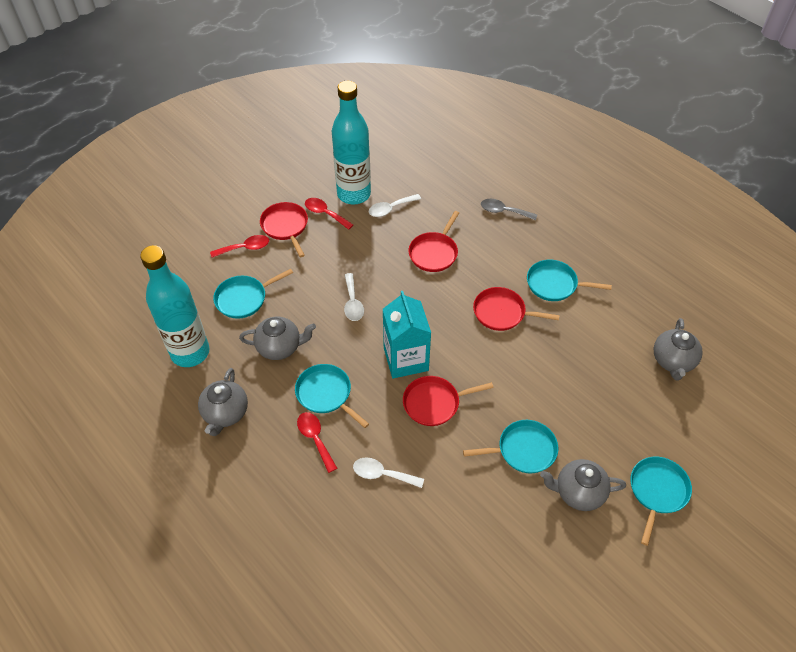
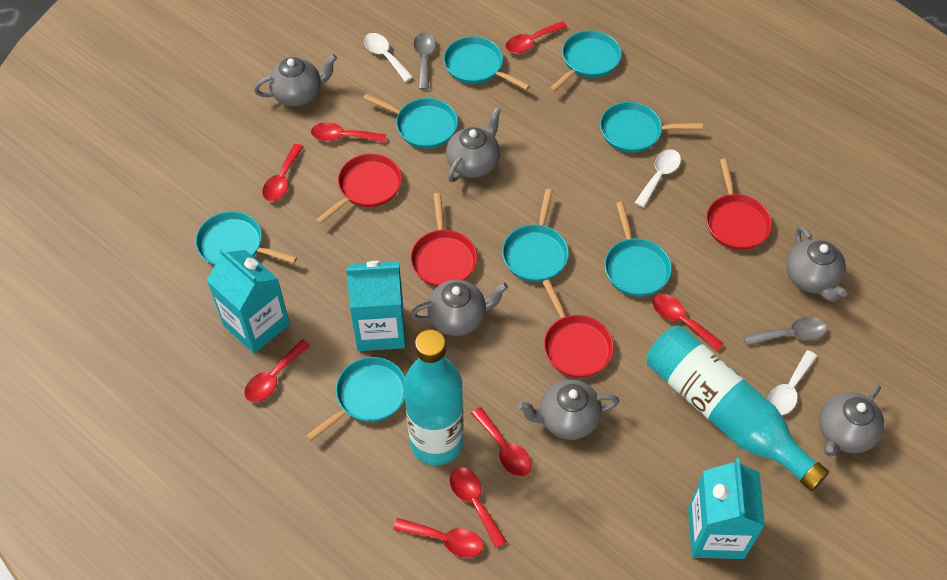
grey spoon: [481,199,537,220] = 1 -> [413,32,436,90] [743,317,827,346] = 2
grey teapot: [198,368,248,436] [239,316,316,360] [540,459,626,511] [654,318,703,381] = 4 -> [254,54,337,106] [411,280,508,336] [446,107,501,182] [517,379,619,440] [786,226,847,302] [820,385,884,456] = 6
red spoon: [210,235,269,257] [297,412,337,473] [305,198,353,230] = 3 -> [244,339,311,402] [262,144,303,201] [311,122,386,143] [393,518,483,558] [449,467,507,548] [471,407,532,477] [506,21,567,53] [652,294,724,351] = 8
turquoise carton: [383,291,431,378] = 1 -> [207,248,290,354] [346,261,406,351] [688,458,765,559] = 3
turquoise pan: [213,269,293,319] [295,364,369,428] [463,420,558,473] [527,259,612,301] [631,457,692,546] = 5 -> [196,211,297,266] [306,357,405,441] [363,94,458,149] [444,36,530,90] [502,189,569,282] [549,30,621,92] [600,102,703,153] [605,202,672,296] = 8

